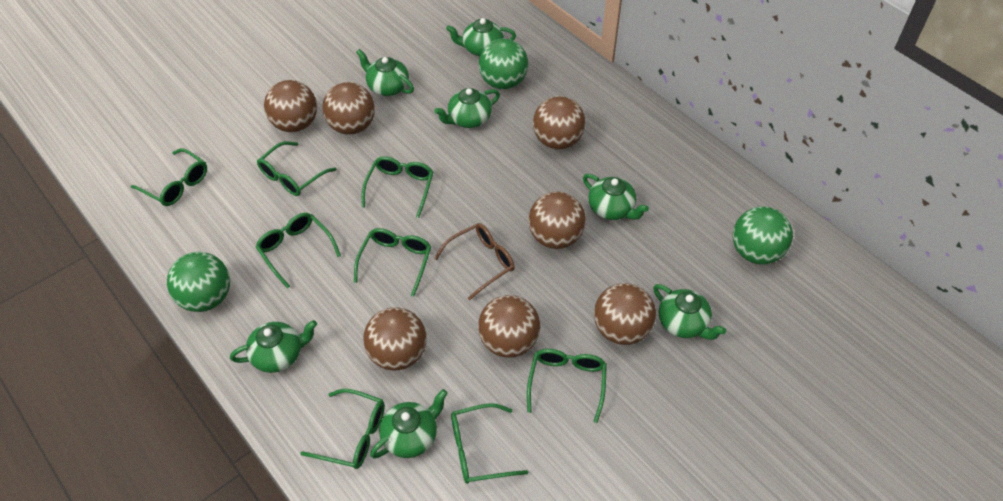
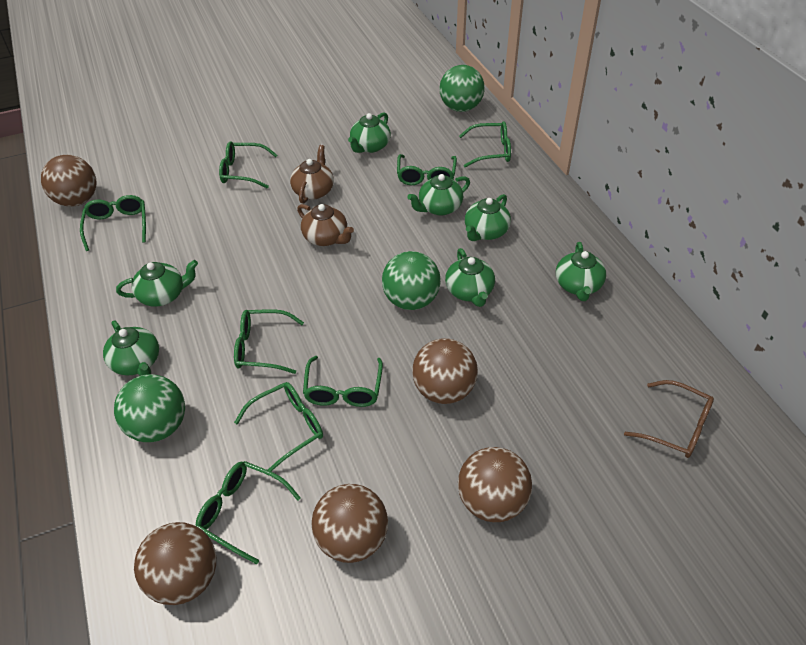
brown ball: [264,80,317,132] [322,82,375,135] [363,307,427,371] [478,295,540,358] [528,192,586,249] [533,96,585,149] [594,283,656,345] = 7 -> [41,155,96,207] [134,522,216,605] [312,484,388,563] [412,338,478,404] [458,447,532,522] = 5
brown teapot: none = 0 -> [290,145,334,204] [297,204,354,246] = 2

